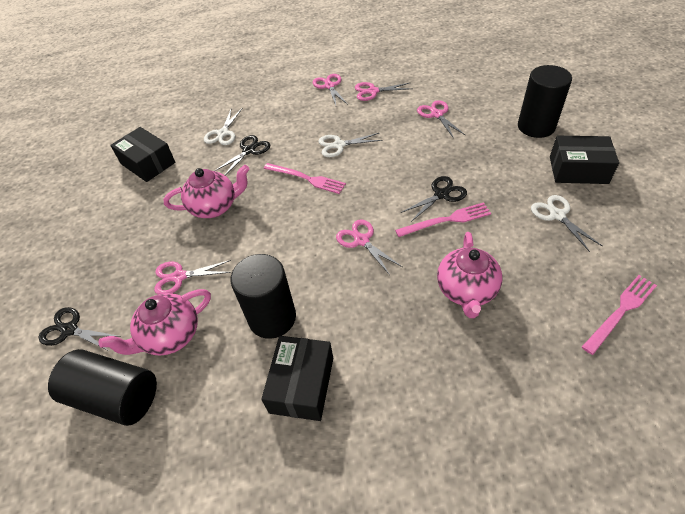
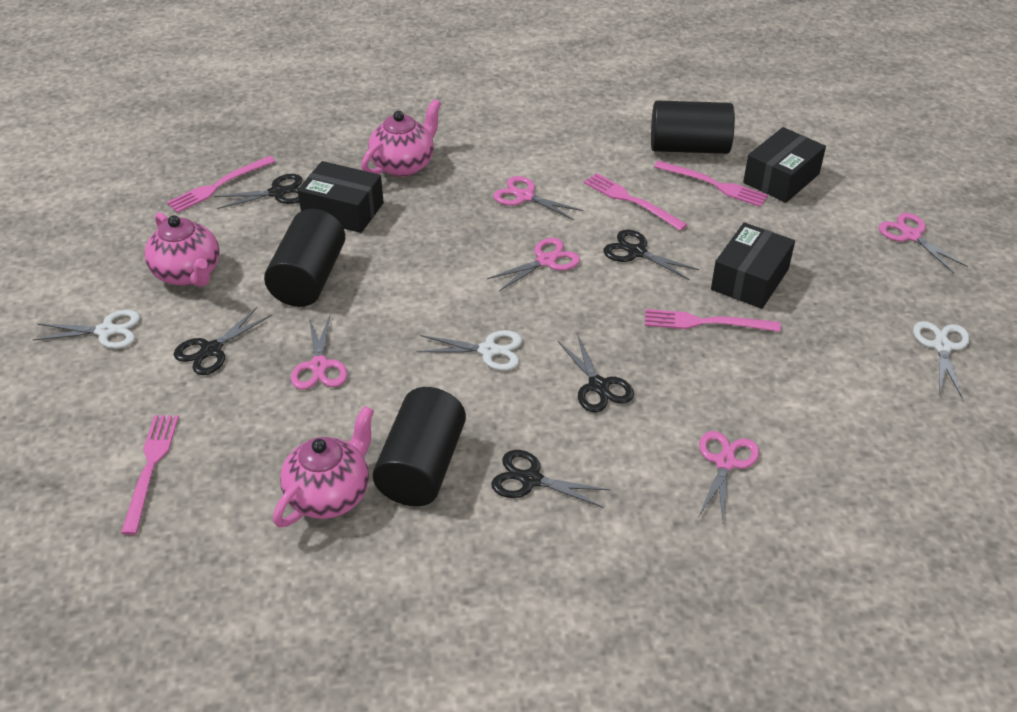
black scissors: [38,307,121,351] [214,135,270,175] [400,176,467,222] = 3 -> [173,307,272,375] [214,174,303,209] [491,450,611,508] [558,334,634,412] [603,229,699,281] = 5
pink fork: [264,163,346,194] [395,202,491,237] [582,275,657,355] = 3 -> [121,415,179,535] [167,156,276,213] [584,173,688,231] [645,309,781,332] [654,160,768,207] = 5

